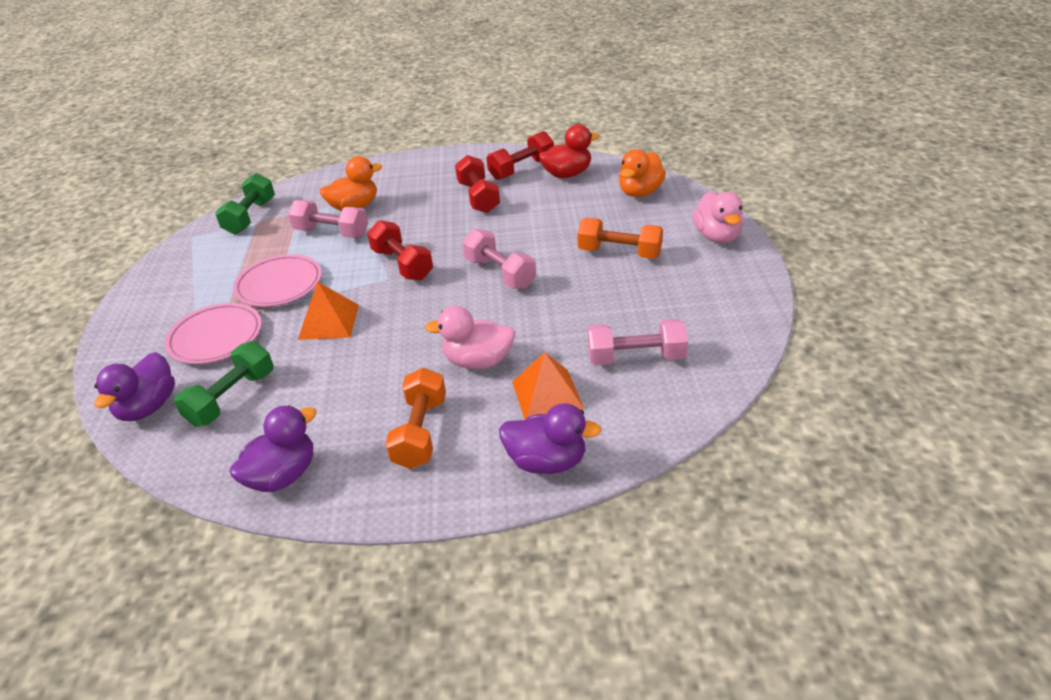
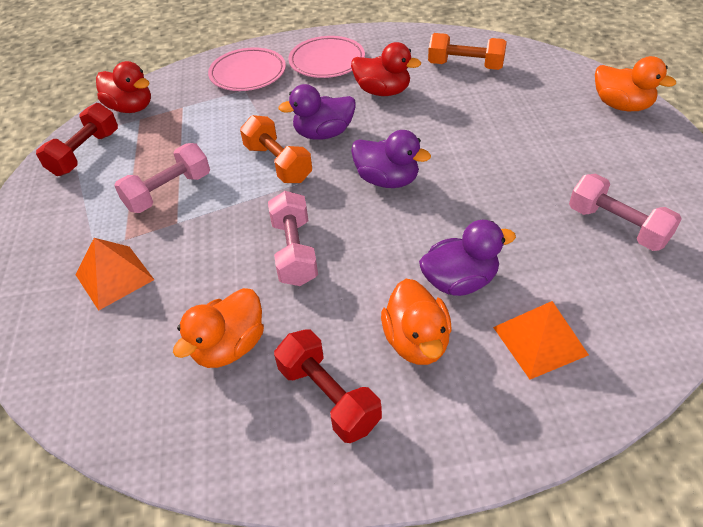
green dumbbell: [174,341,274,427] [215,173,275,234] = 2 -> none = 0
orange duck: [320,156,382,211] [619,149,666,197] = 2 -> [173,288,264,368] [381,279,452,365] [595,56,676,111] = 3
pink duck: [425,306,515,369] [693,192,744,243] = 2 -> none = 0
red duck: [539,124,599,178] = 1 -> [96,61,151,113] [351,42,421,96] = 2
red dumbbell: [367,220,433,280] [455,155,500,213] [486,131,554,180] = 3 -> [36,103,118,176] [274,330,382,443] = 2

